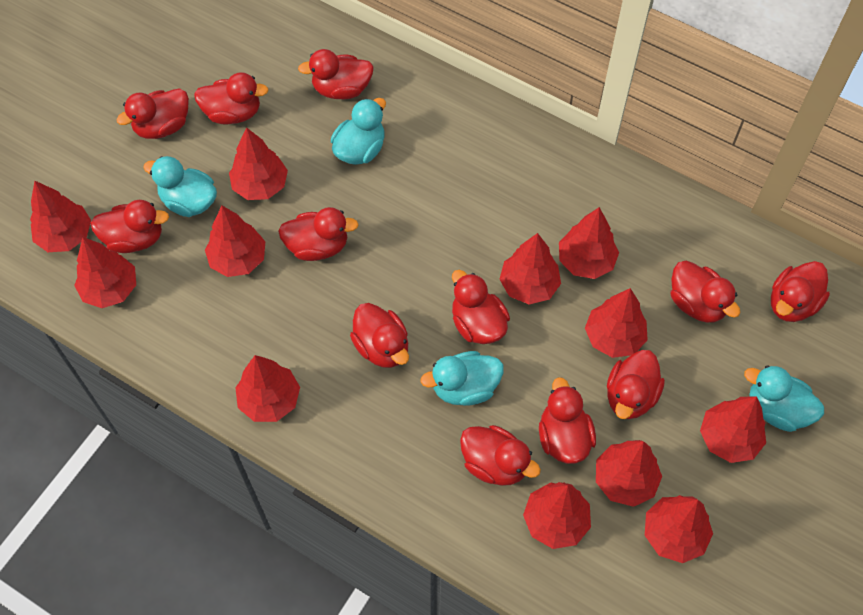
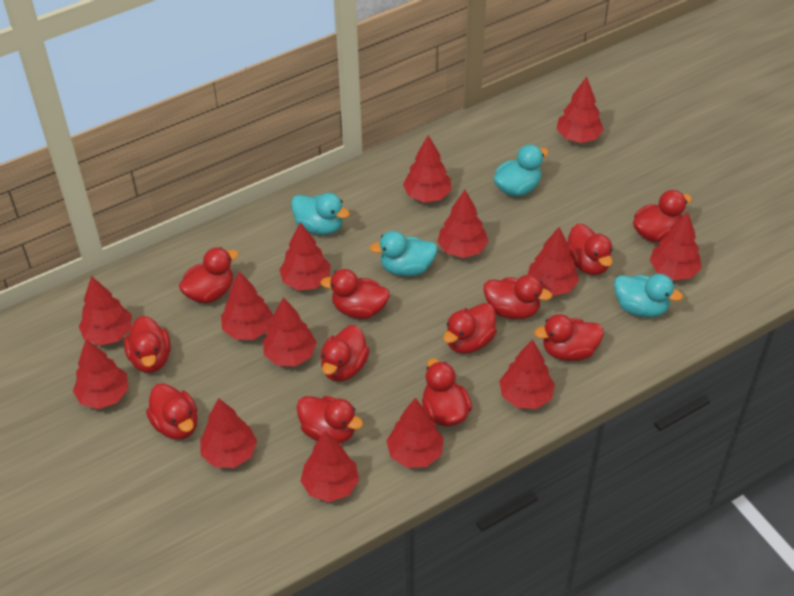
red tree: [30,181,91,252] [74,237,136,308] [205,206,266,277] [229,127,288,200] [235,355,300,422] [499,233,561,305] [523,482,591,549] [559,207,619,279] [585,288,648,358] [596,440,662,507] [645,495,713,563] [700,396,766,463] = 12 -> [73,339,129,409] [79,276,132,345] [200,398,257,468] [221,271,273,340] [263,297,317,366] [279,222,331,290] [301,431,359,502] [386,398,444,468] [403,135,451,202] [438,190,488,258] [499,339,555,409] [527,227,579,296] [557,77,604,143] [650,212,702,280] = 14

